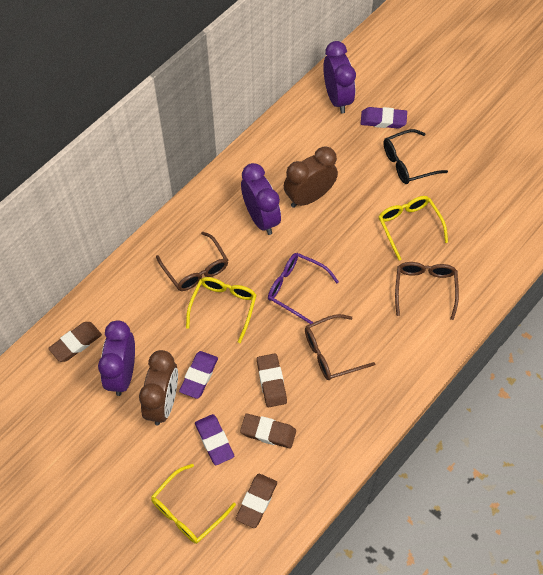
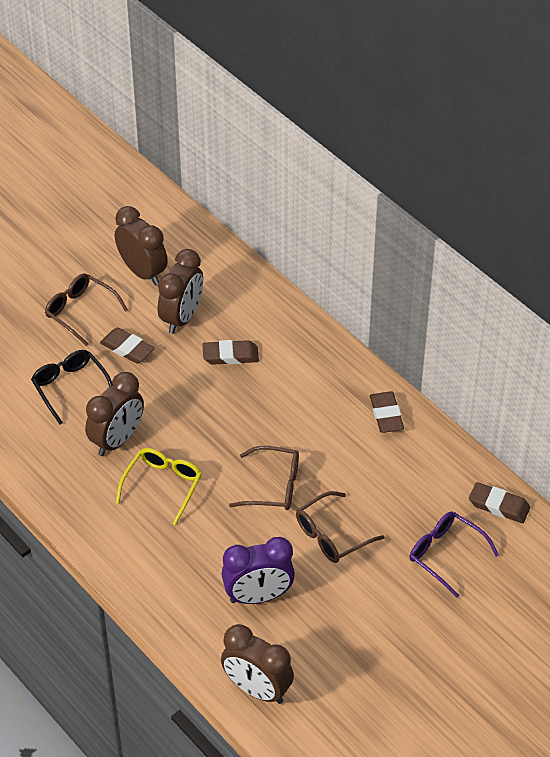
brown clock: [139,350,178,425] [284,146,338,208] = 2 -> [85,372,144,456] [115,206,168,285] [158,249,203,334] [221,624,294,704] = 4
purple clock: [98,320,135,396] [241,163,281,235] [323,41,356,113] = 3 -> [221,537,295,604] = 1
purple eraser: [179,351,218,399] [195,414,234,465] [361,107,407,128] = 3 -> none = 0
yellow glasses: [151,464,236,544] [186,277,257,343] [378,196,448,260] = 3 -> [116,448,202,525] = 1

